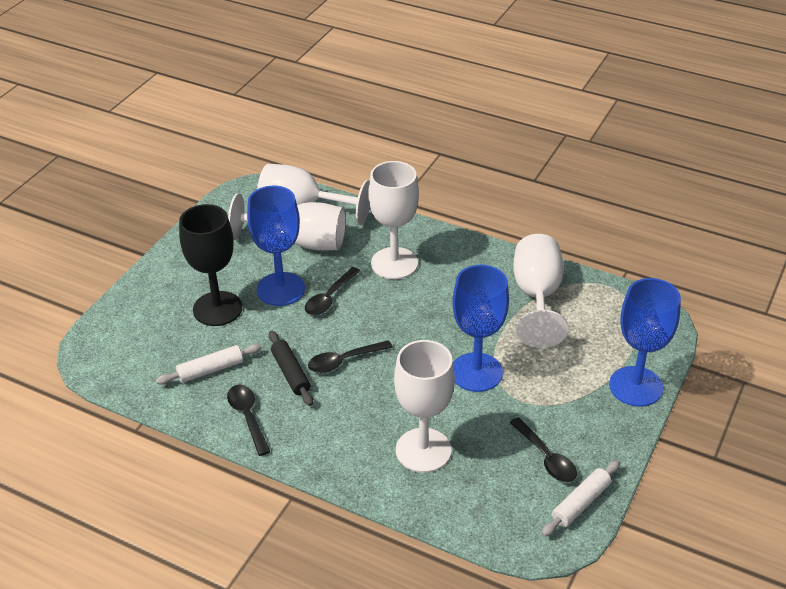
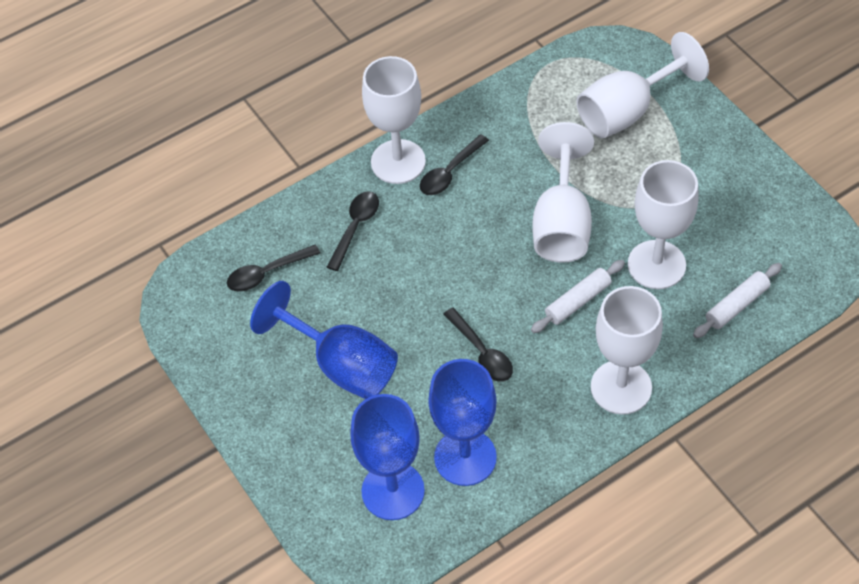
black goblet: [179,204,242,326] = 1 -> none = 0
black rolling pin: [269,331,313,406] = 1 -> none = 0

